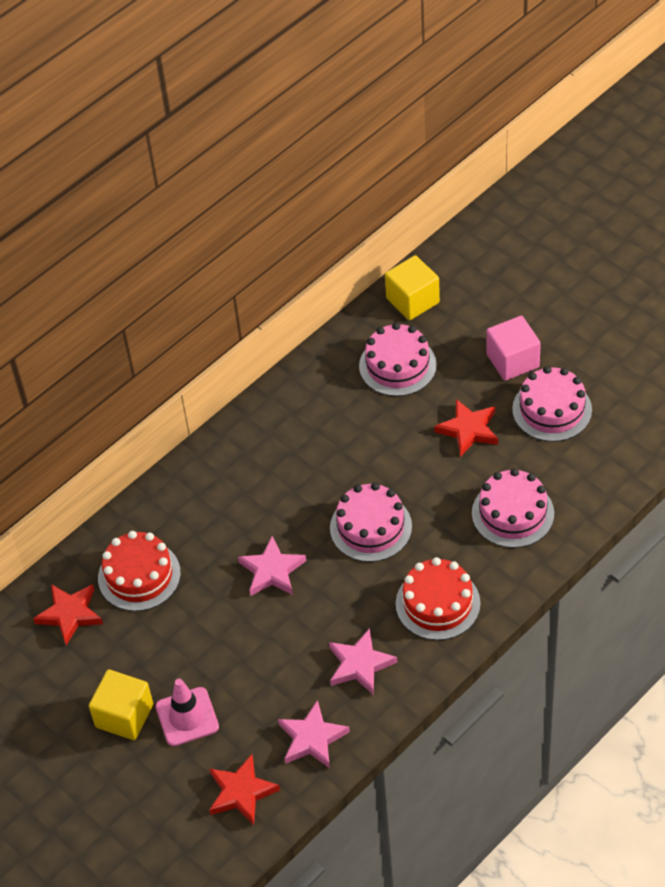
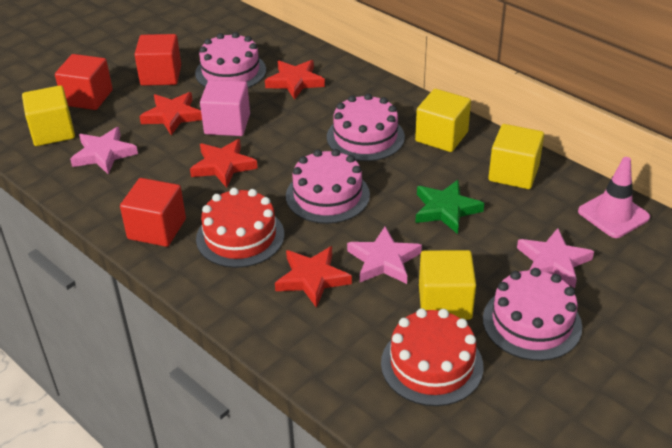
green star: none = 0 -> [415,180,484,234] = 1
red cube: none = 0 -> [55,54,113,110] [120,178,186,247] [134,34,181,86] = 3
red star: [33,584,103,645] [209,754,280,825] [434,399,498,457] = 3 -> [139,92,202,135] [190,139,258,188] [265,60,325,100] [275,246,352,308] = 4
yellow cube: [89,669,153,740] [385,255,440,320] = 2 -> [22,85,75,146] [415,89,471,152] [419,250,476,320] [488,124,544,189] = 4

